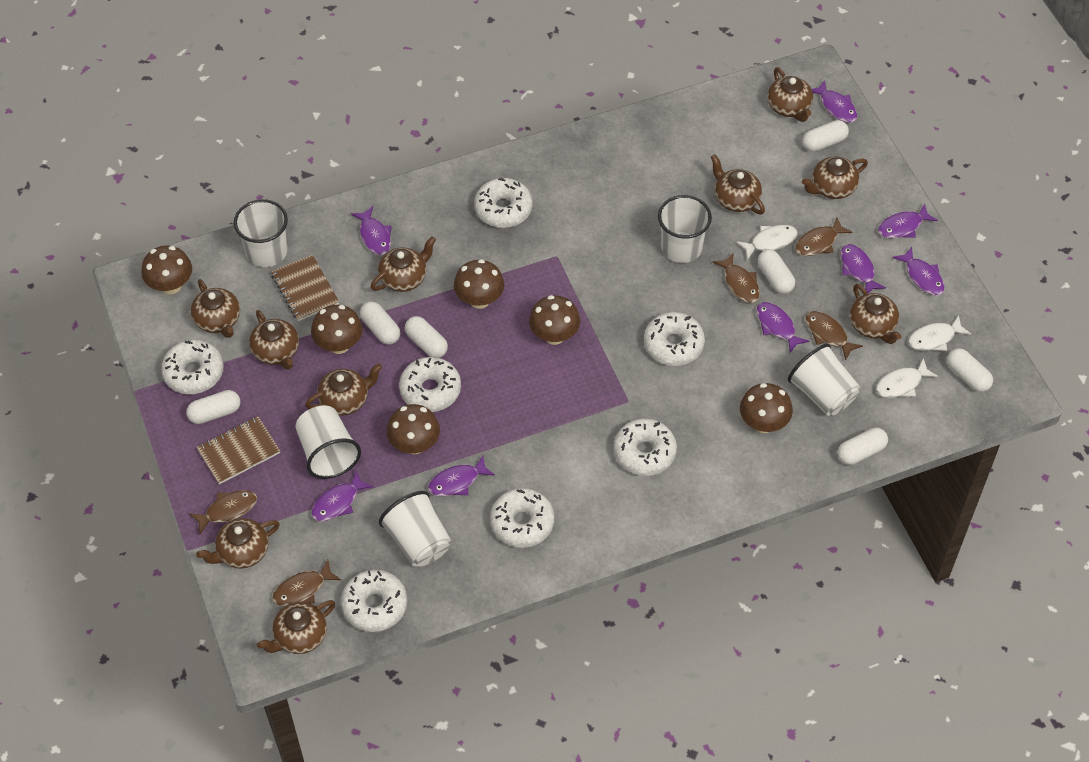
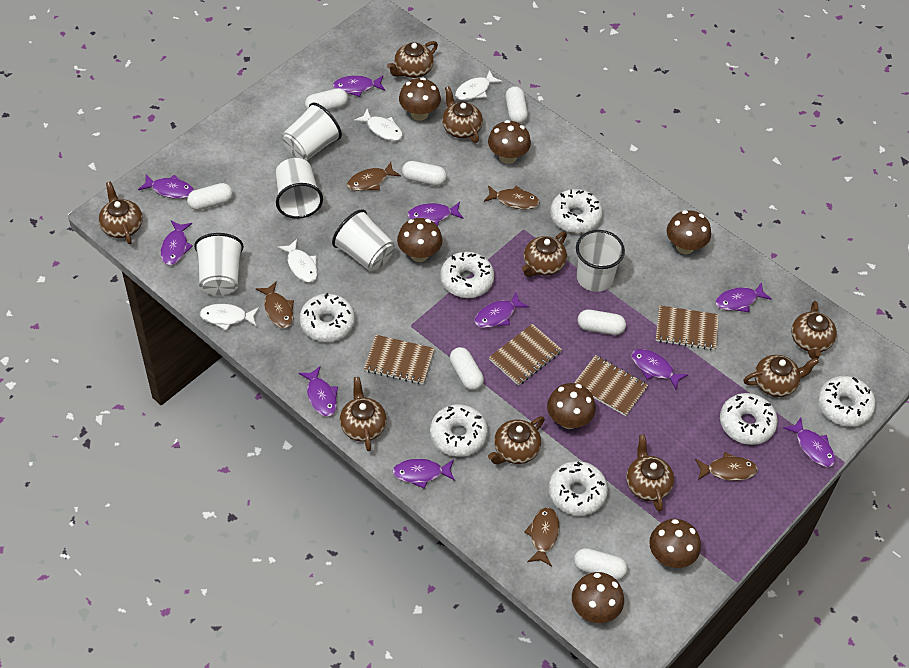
brown mushroom: [141,246,192,294] [311,305,363,354] [387,404,440,454] [454,259,504,309] [529,295,580,345] [740,383,793,433] = 6 -> [397,218,443,262] [399,77,441,121] [488,120,531,164] [547,383,596,429] [572,572,624,623] [649,519,701,568] [667,210,711,254] = 7
brown notebook: [197,416,280,484] [271,255,339,321] = 2 -> [364,335,435,384] [489,324,562,386] [574,355,648,416] [656,305,719,350] = 4
brown teapot: [191,279,240,338] [196,518,280,568] [249,310,299,370] [257,600,335,654] [305,363,382,416] [371,237,436,292] [711,154,765,214] [767,67,813,122] [802,156,868,199] [850,284,901,344] = 10 -> [99,181,143,244] [340,377,387,451] [387,41,438,78] [442,86,483,143] [488,416,545,464] [522,232,567,277] [626,434,674,512] [744,355,819,397] [791,301,837,359] = 9
purple fish: [311,471,373,521] [351,206,392,255] [428,456,495,496] [756,302,809,353] [812,80,858,123] [841,244,886,294] [878,203,938,238] [892,247,945,296] = 8 -> [138,175,194,199] [160,221,193,265] [299,366,338,417] [333,76,385,97] [392,459,455,489] [407,202,464,226] [474,292,529,328] [631,349,688,389] [715,282,772,312] [783,418,836,467] = 10
white fish: [736,225,798,260] [876,358,938,398] [908,315,971,351] = 3 -> [199,304,259,331] [278,239,318,283] [354,109,403,141] [455,70,503,101] = 4

